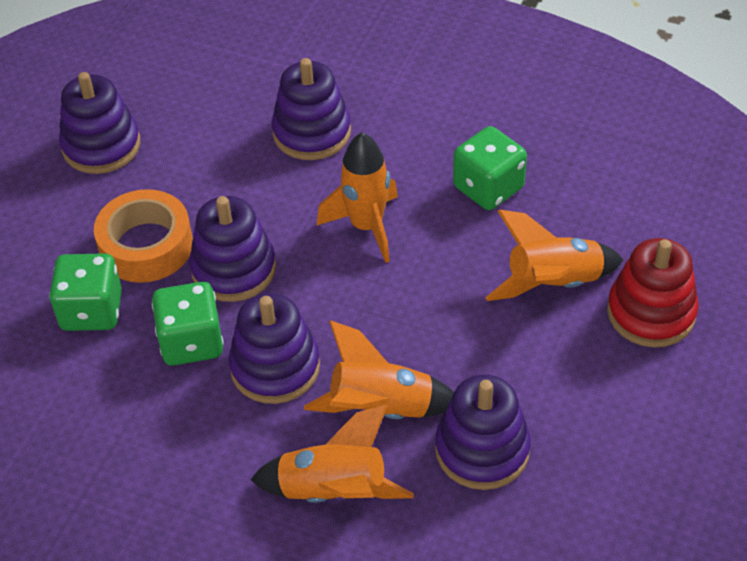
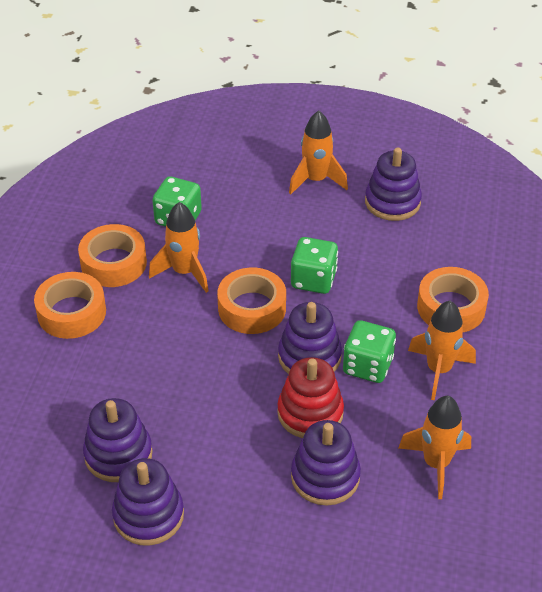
orange tape: [94,189,193,283] = 1 -> [34,272,106,339] [78,224,147,287] [217,268,286,334] [417,267,489,332] = 4

